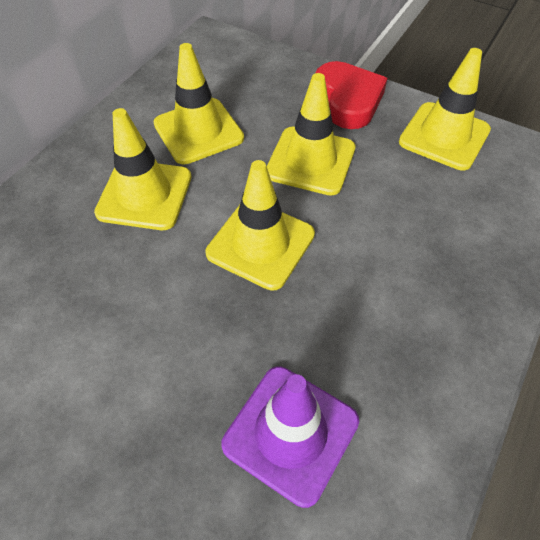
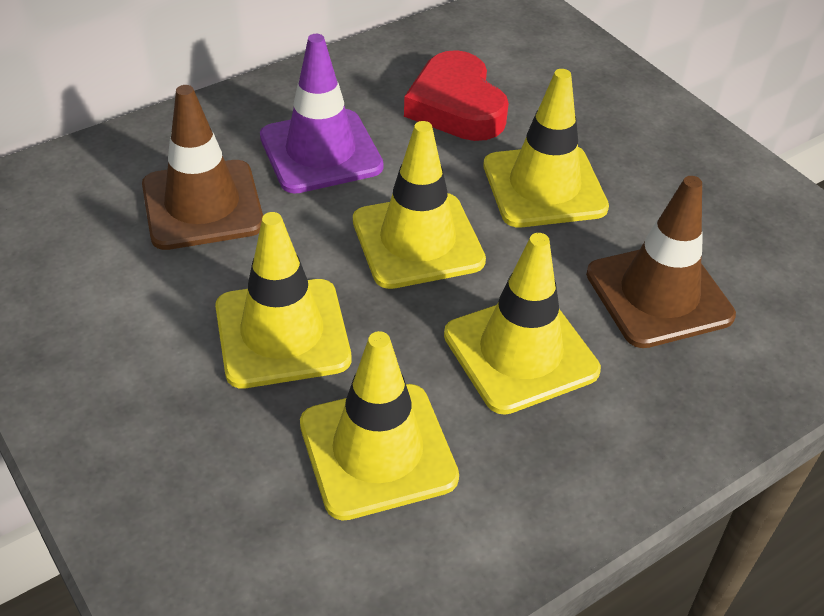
brown traffic cone: none = 0 -> [142,85,263,250] [586,176,736,348] = 2

